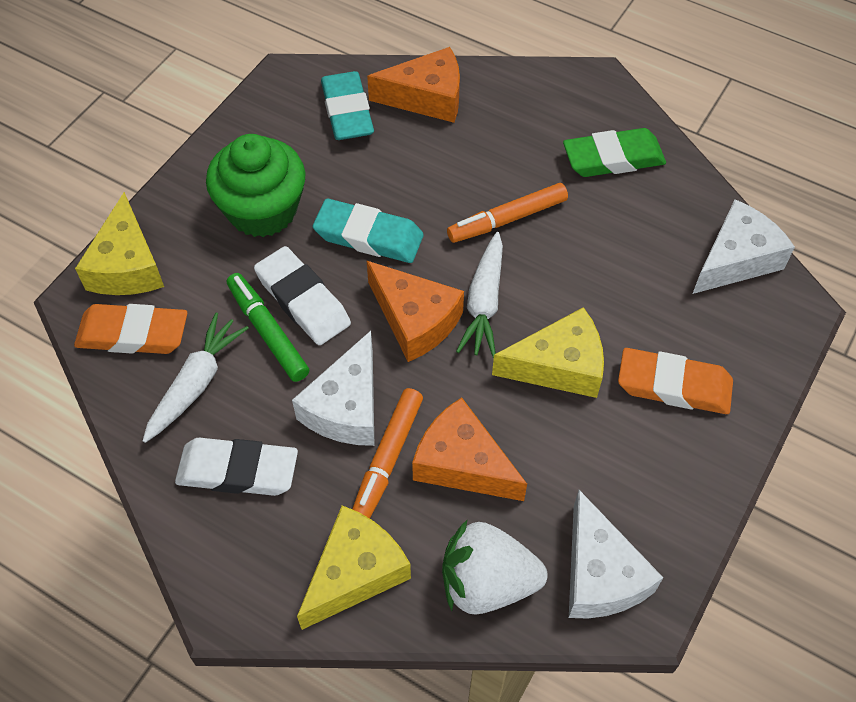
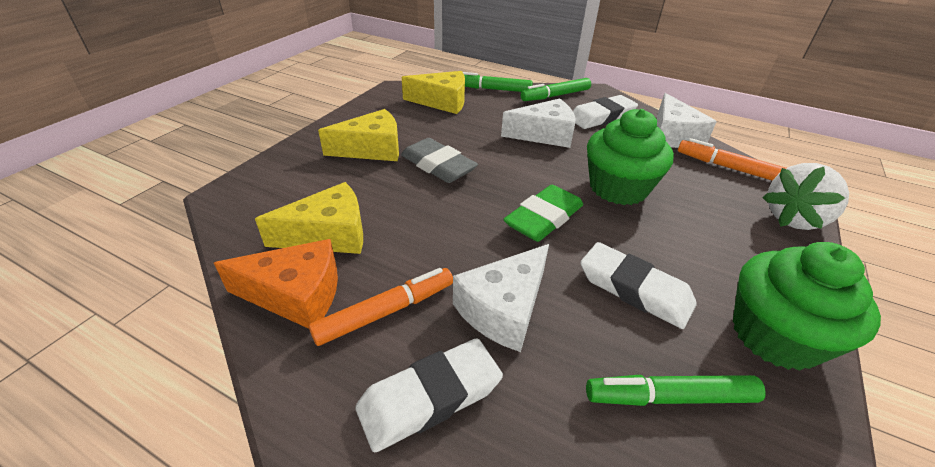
green cupcake: [206,134,305,237] = 1 -> [587,109,674,205] [733,242,881,371] = 2
green marker: [227,273,309,382] = 1 -> [463,72,533,92] [521,78,591,101] [586,375,766,406] = 3
grey eraser: none = 0 -> [401,138,478,183] = 1
orange cheese: [366,260,464,362] [367,47,460,123] [412,397,527,501] = 3 -> [214,239,338,329] = 1
orange eraser: [74,304,187,354] [618,348,733,414] = 2 -> none = 0
turquoise eraser: [313,199,424,263] [321,71,374,140] = 2 -> none = 0
white carrot: [143,313,249,443] [456,232,503,358] = 2 -> none = 0
white eraser: [175,438,298,496] [254,246,351,345] = 2 -> [355,338,503,452] [573,95,638,129] [580,242,697,329] = 3

